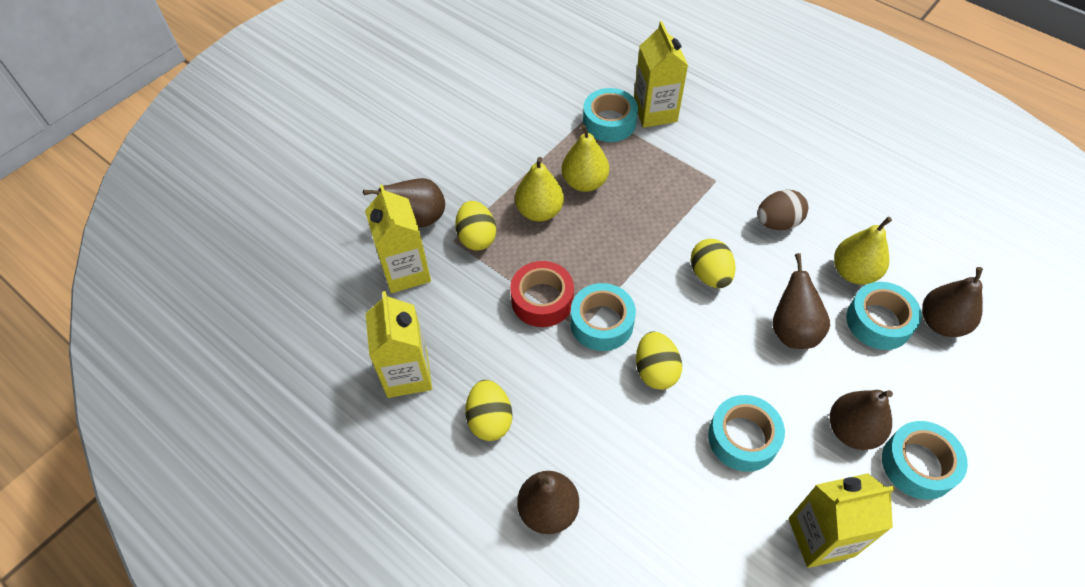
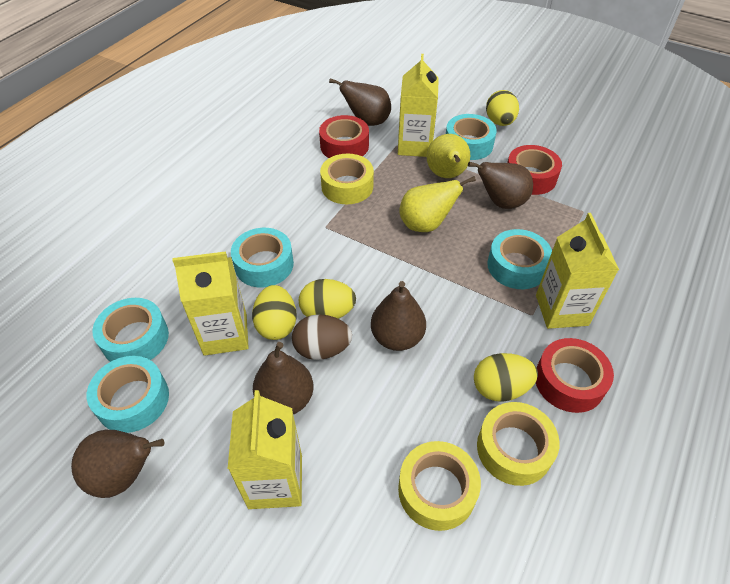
red tape: [510,261,574,327] = 1 -> [319,115,369,158] [507,145,562,195] [536,338,614,413] = 3
yellow pear: [515,157,564,222] [562,124,609,192] [834,217,892,285] = 3 -> [399,176,476,232] [426,134,470,178] = 2
yellow tape: none = 0 -> [320,154,374,204] [398,441,481,531] [477,402,560,486] = 3

